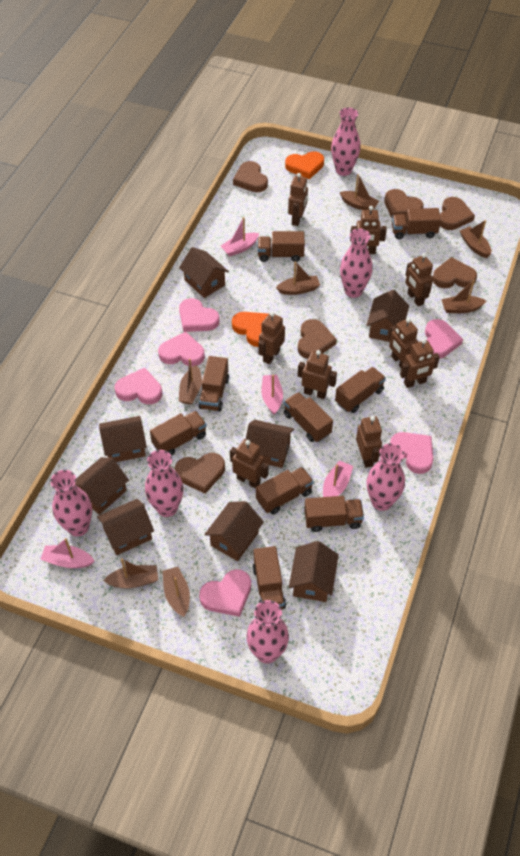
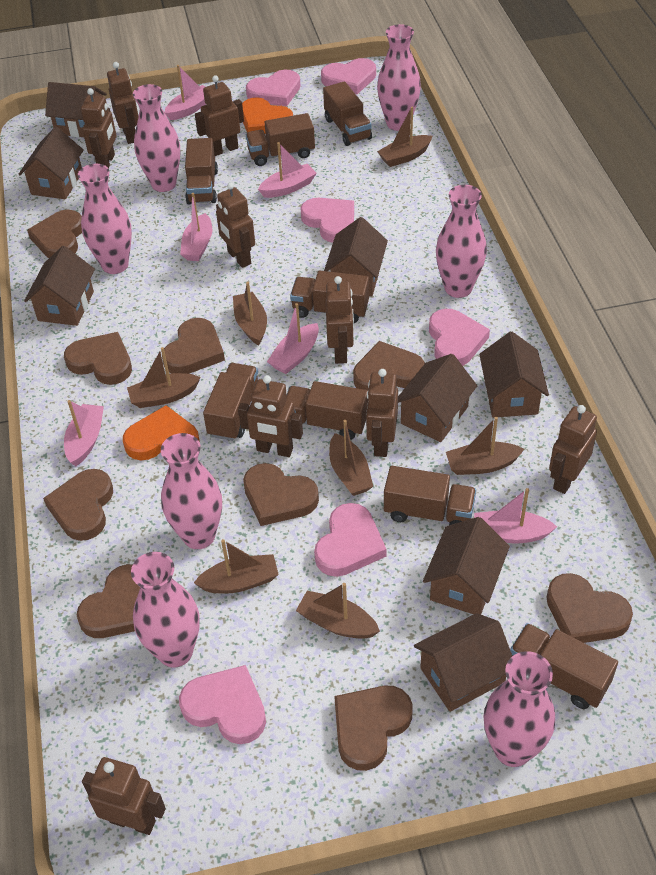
brown heart: [175,453,225,494] [233,161,268,192] [298,319,337,359] [384,189,423,218] [433,257,477,288] [440,197,475,230] = 6 -> [27,210,82,258] [43,469,113,541] [64,332,132,385] [77,564,140,638] [162,318,225,374] [243,463,319,526] [334,686,412,771] [353,341,425,390] [546,573,633,643] = 9
brown truck: [150,411,207,456] [198,356,229,411] [253,546,286,610] [256,467,314,514] [258,231,305,262] [284,392,333,442] [304,496,364,532] [335,367,386,413] [392,208,441,239] = 9 -> [185,138,218,205] [203,363,258,441] [246,113,315,166] [287,381,368,440] [290,271,369,323] [323,81,372,146] [384,466,476,525] [510,623,618,709] = 8
pink boat: [40,538,94,568] [221,217,259,257] [261,375,283,415] [323,460,353,497] = 4 -> [64,400,104,466] [164,65,206,120] [180,193,212,261] [258,142,317,198] [267,303,319,374] [474,488,557,544] = 6
pink vase: [50,470,92,537] [145,450,184,517] [246,600,289,664] [331,108,361,176] [340,229,373,298] [367,443,405,511] = 6 -> [78,164,132,274] [131,552,200,668] [133,84,180,192] [161,433,222,549] [377,24,421,131] [436,185,487,298] [483,651,555,767] = 7

